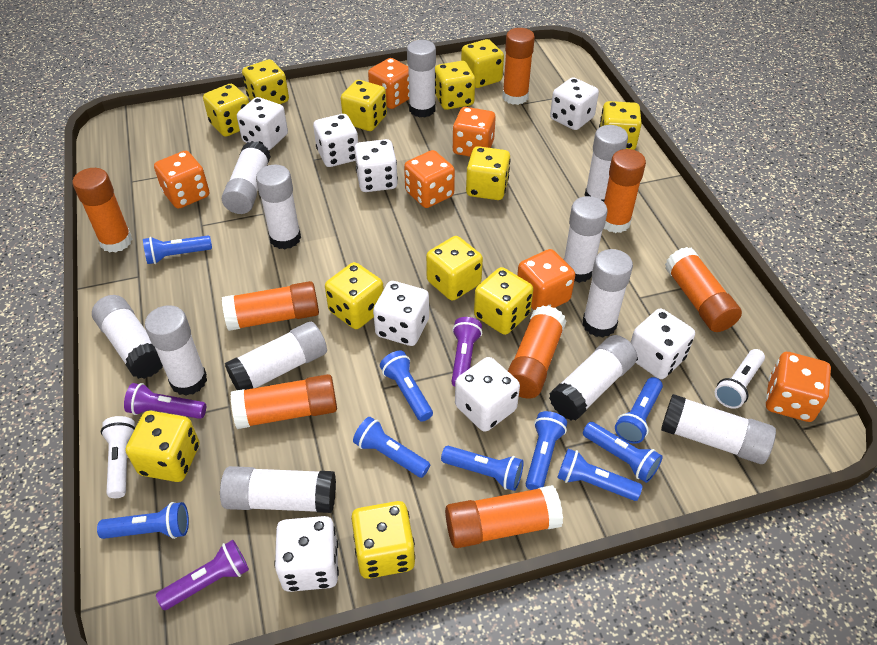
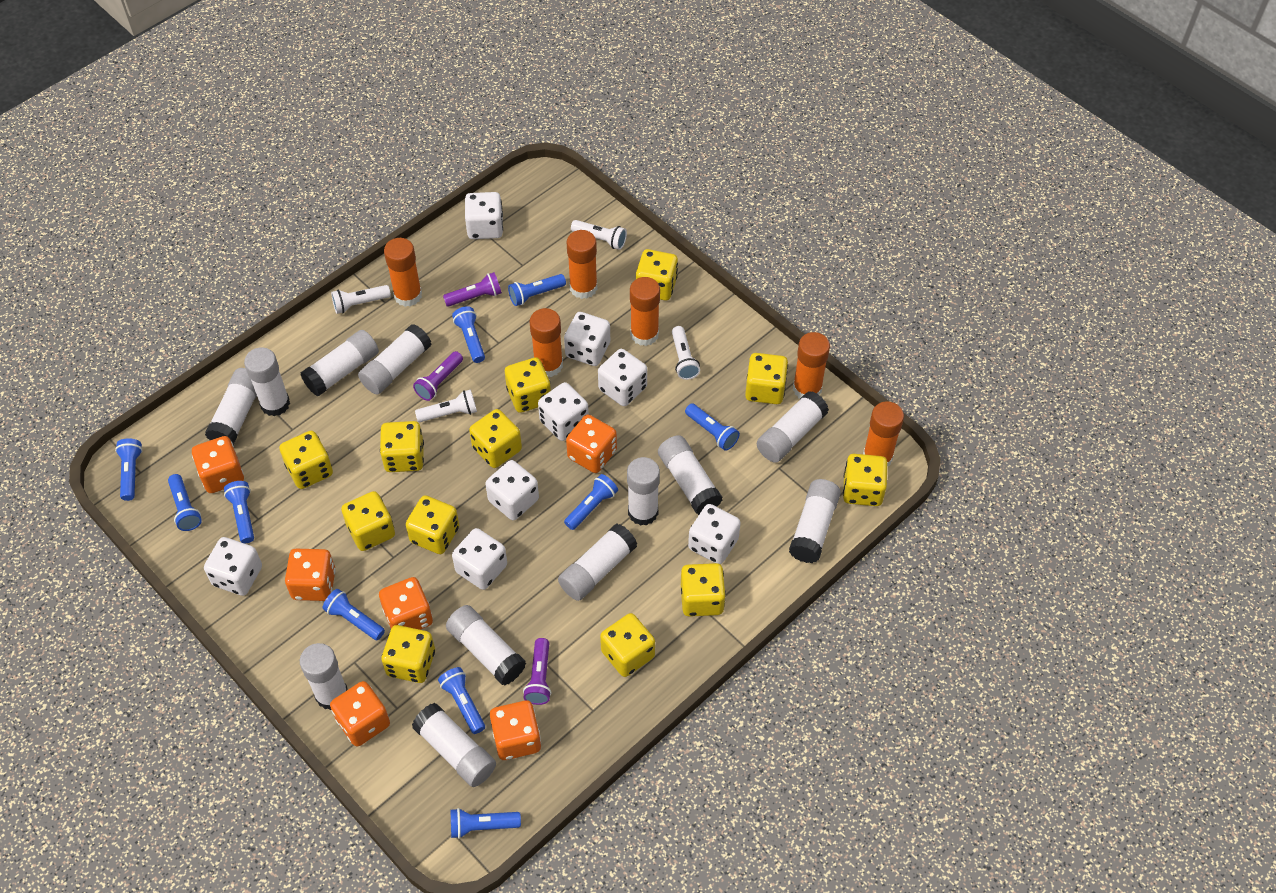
blue flashlight: [97,502,189,539] [143,235,212,264] [353,417,430,478] [380,351,433,422] [441,446,524,491] [525,411,567,490] [557,448,643,501] [583,422,662,483] [615,377,663,444] = 9 -> [115,438,143,501] [168,474,202,531] [224,481,254,543] [323,589,385,640] [438,667,485,734] [451,808,521,839] [452,306,485,363] [508,274,566,306] [564,474,618,530] [685,403,740,451] = 10
orange glue stick: [73,168,132,253] [222,281,319,331] [230,374,337,429] [445,485,563,548] [503,28,535,105] [508,305,566,399] [604,149,646,233] [665,247,742,332] = 8 -> [384,238,422,307] [530,308,563,377] [567,230,597,299] [630,277,660,346] [793,332,830,399] [863,401,904,466] = 6
white flashlight: [101,416,135,498] [715,349,765,409] = 2 -> [331,285,391,314] [415,389,477,422] [571,220,627,250] [672,326,700,380] = 4

